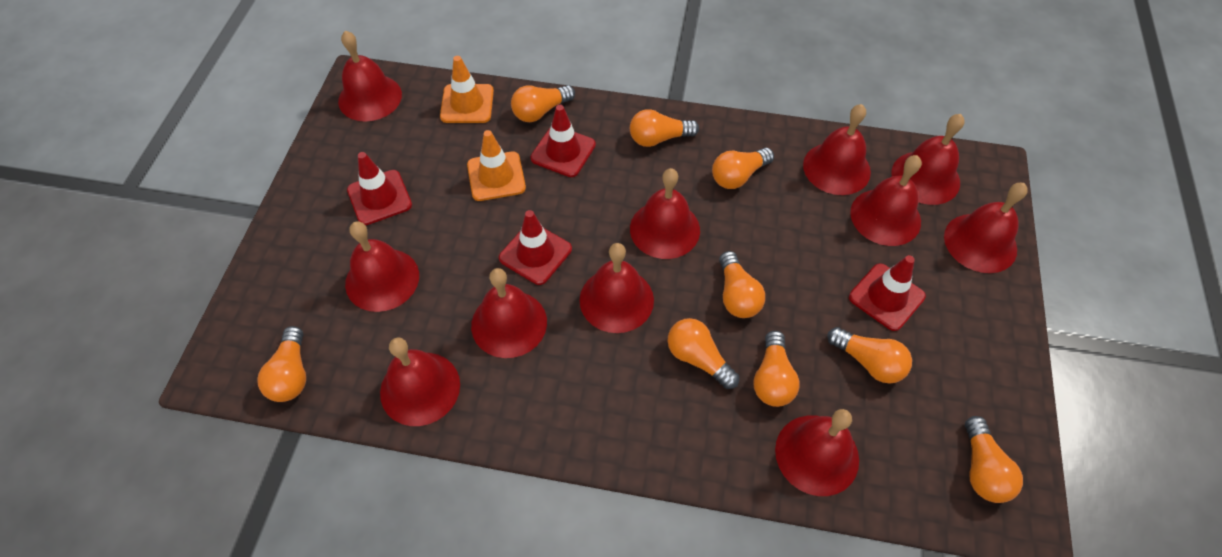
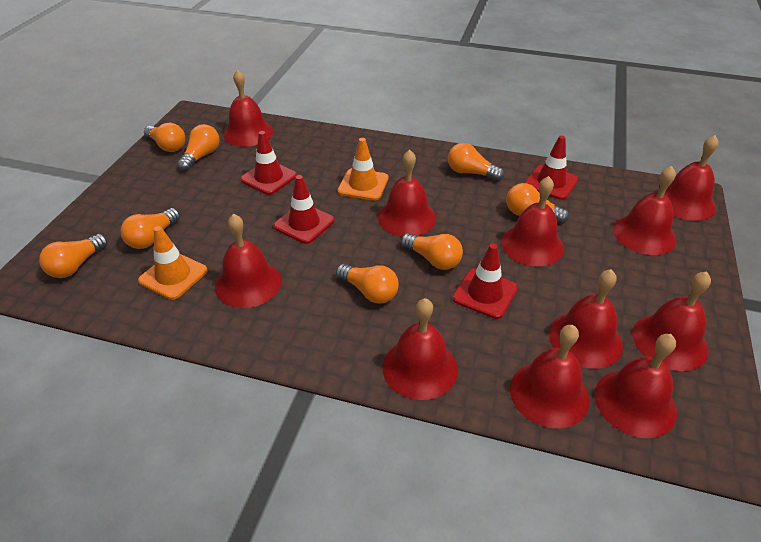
orange light bulb: [257,326,306,402] [511,85,575,122] [630,109,699,147] [668,318,739,389] [712,147,774,189] [719,251,765,318] [753,331,800,407] [827,327,912,384] [965,416,1023,503] = 9 -> [39,234,108,278] [121,208,180,249] [144,123,185,152] [177,124,220,171] [336,264,399,304] [401,233,463,270] [448,143,504,181] [506,183,569,223] = 8

